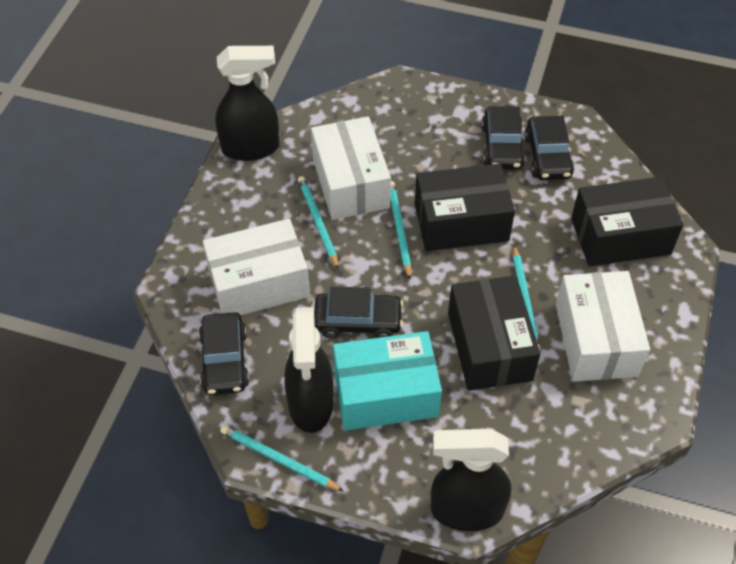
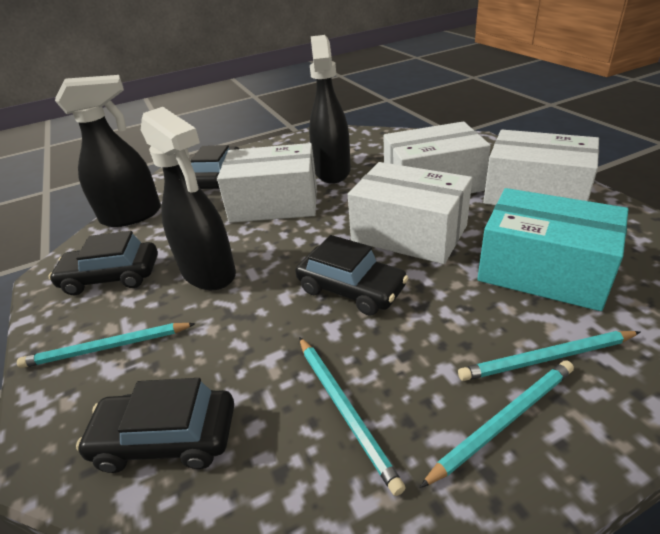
black box: [415,164,515,251] [448,275,540,391] [571,176,683,266] = 3 -> none = 0
white box: [203,219,310,315] [311,116,391,220] [556,271,650,382] = 3 -> [217,143,317,223] [348,162,472,264] [384,121,491,193] [483,130,599,205] = 4

